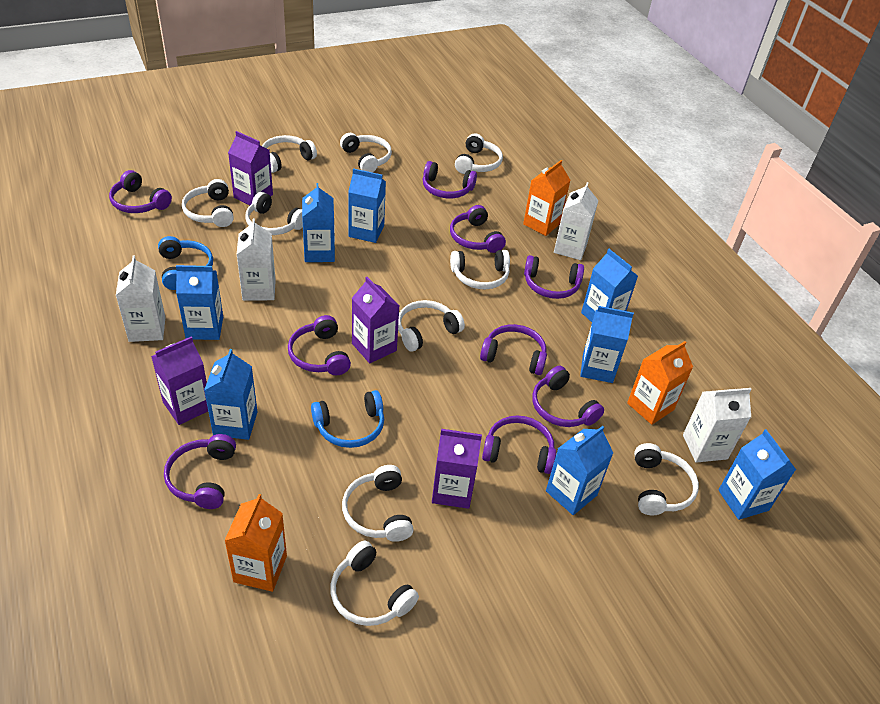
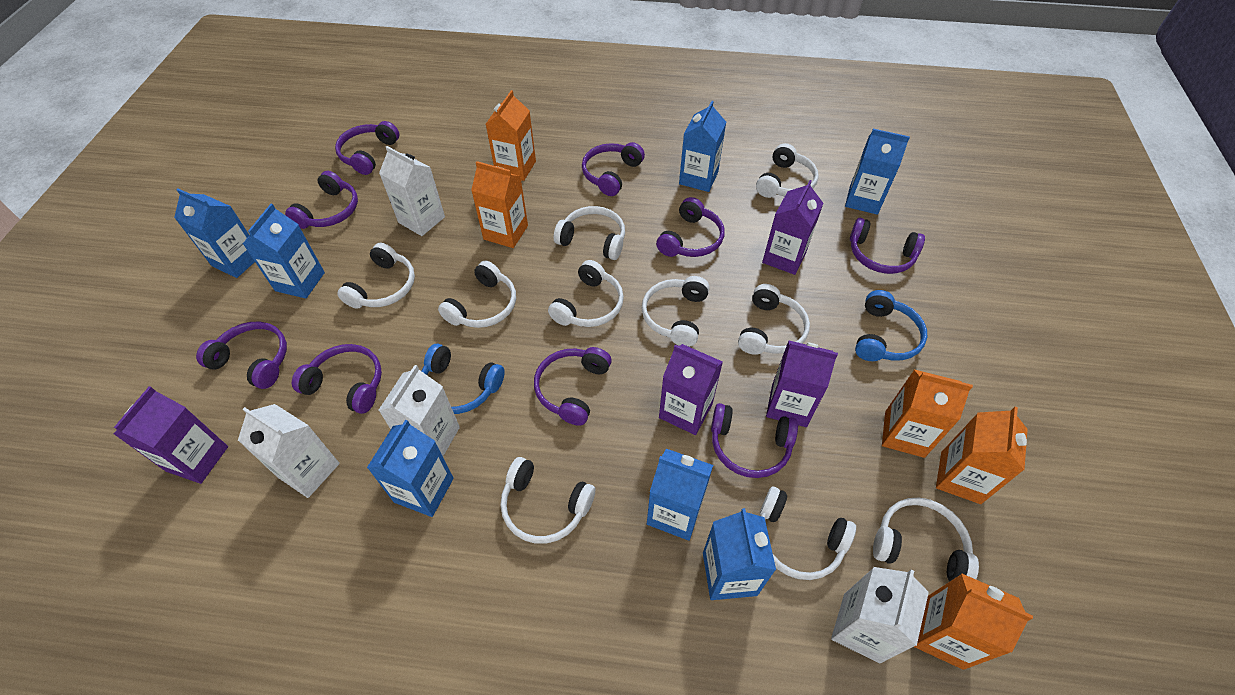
blue carton: [176,265,223,340] [204,349,257,440] [302,183,335,262] [348,168,386,243] [546,426,613,515] [580,306,634,383] [581,249,638,322] [719,429,796,520] = 8 -> [174,189,255,278] [243,204,325,299] [367,420,454,517] [647,449,713,541] [679,101,726,192] [703,508,776,600] [845,129,910,215] = 7
orange carton: [224,494,287,592] [523,160,571,236] [627,341,693,425] = 3 -> [471,161,528,248] [486,90,536,181] [882,369,973,458] [914,573,1033,670] [936,407,1028,504] = 5

